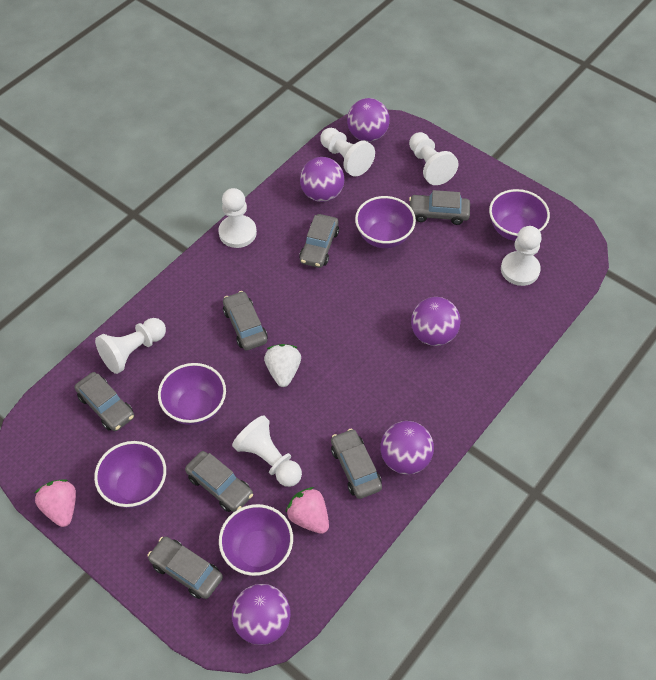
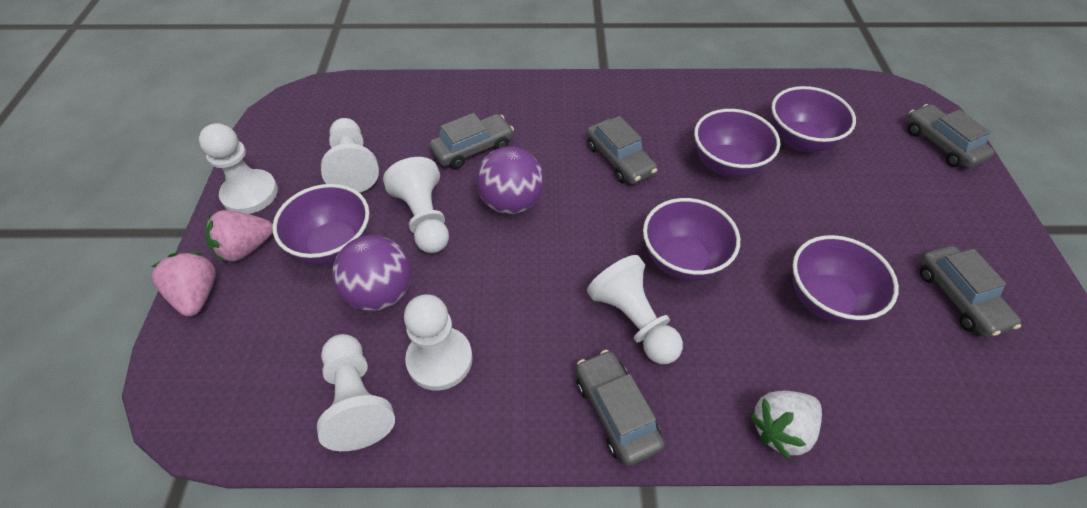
grey car: [75,372,134,431] [147,537,223,599] [185,451,253,512] [223,291,267,350] [299,214,339,268] [331,429,382,499] [409,190,470,225] = 7 -> [429,113,514,169] [576,350,664,466] [587,116,657,184] [907,104,994,168] [920,246,1021,337] = 5
purple ball: [232,584,291,645] [300,157,344,202] [347,98,390,142] [380,421,434,475] [411,297,461,346] = 5 -> [332,235,411,311] [476,146,544,214] = 2

